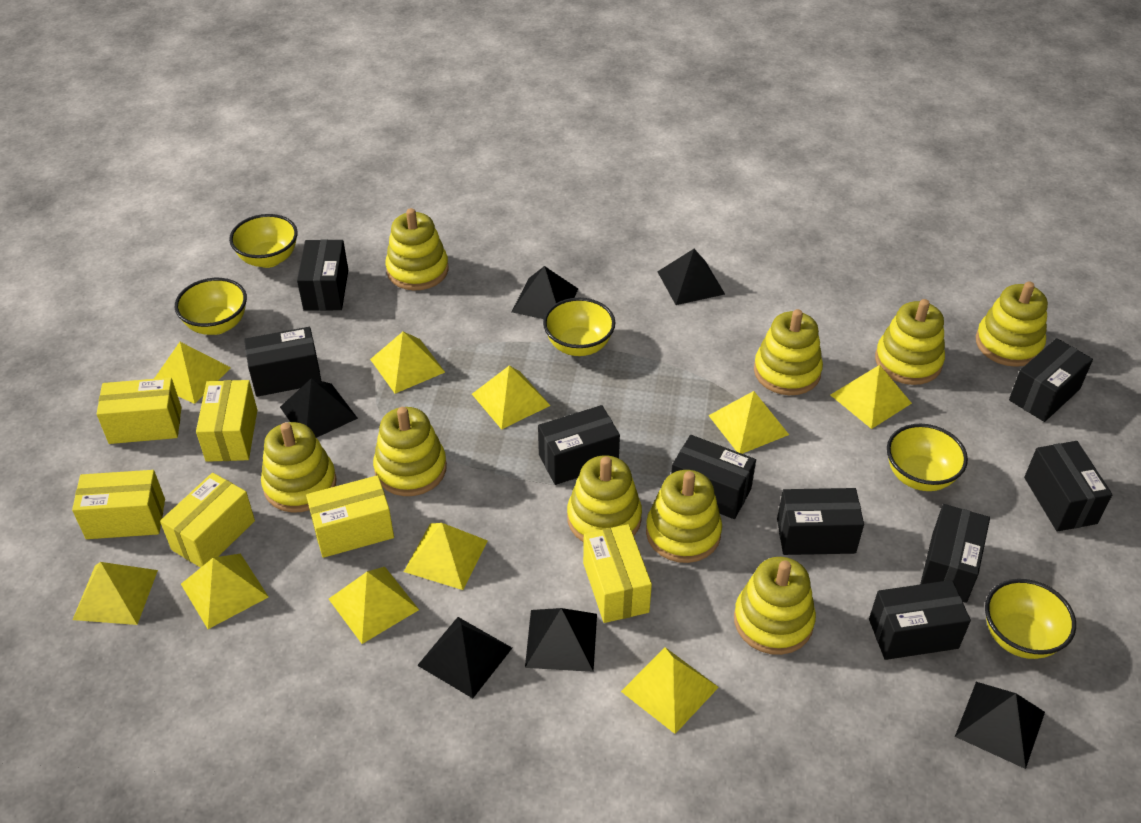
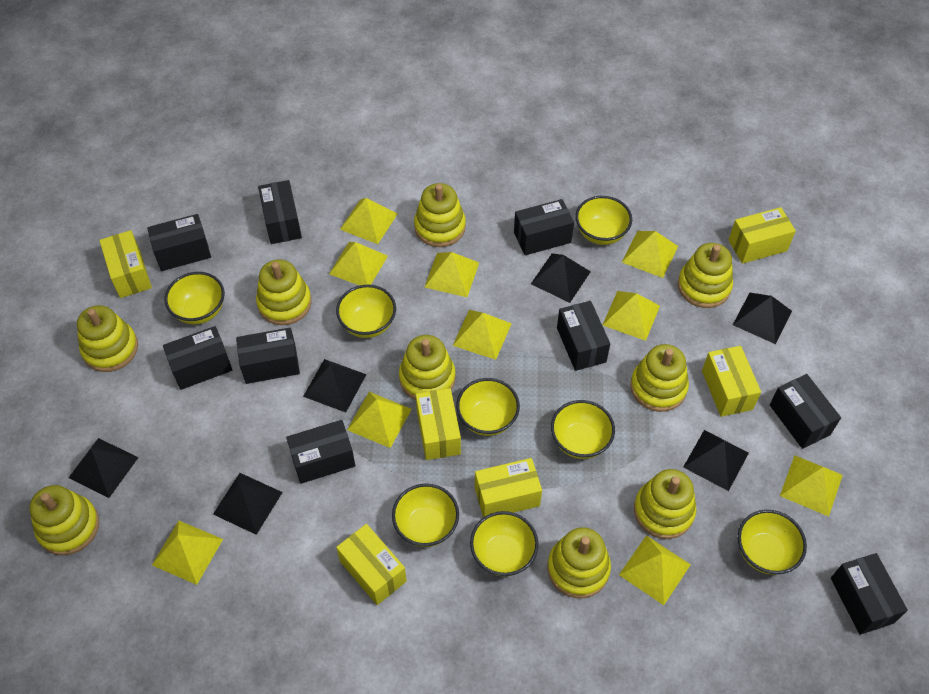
yellow bowl: [175,278,247,335] [229,214,298,268] [543,298,615,356] [887,424,968,491] [985,579,1076,659] = 5 -> [164,272,225,324] [336,285,396,338] [392,483,459,547] [456,378,520,436] [470,511,538,576] [551,400,615,459] [575,196,632,245] [738,510,807,575] = 8

